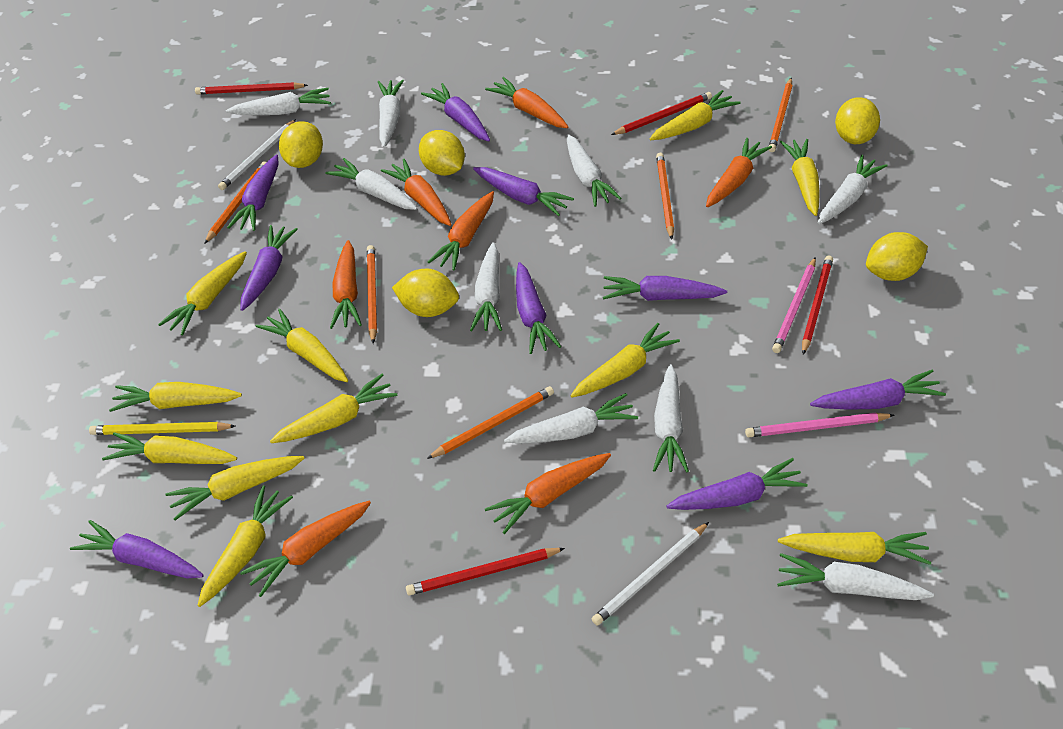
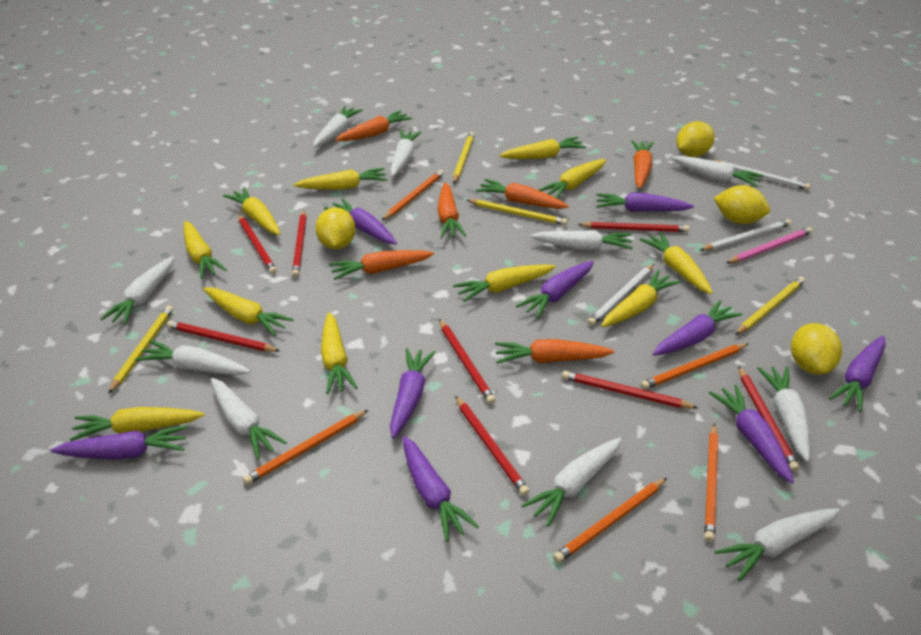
orange carrot: [240,501,371,597] [330,240,362,329] [381,159,451,226] [428,191,494,271] [485,77,568,128] [485,453,611,534] [706,138,772,207] = 7 -> [329,250,434,280] [335,110,413,141] [437,182,466,238] [476,179,569,209] [495,339,614,364] [631,140,654,189] = 6
pink pencil: [745,412,894,437] [772,257,816,353] = 2 -> [726,227,813,263] = 1
red pencil: [195,82,308,95] [406,548,565,596] [611,92,712,135] [802,256,833,355] = 4 -> [167,320,280,352] [238,214,277,274] [292,210,307,277] [439,319,496,404] [455,396,530,496] [562,371,698,409] [578,222,689,232] [738,366,799,471] = 8
white carrot: [226,88,331,115] [325,158,417,210] [378,79,404,147] [470,242,502,331] [504,393,638,444] [567,134,621,207] [653,364,689,472] [777,553,934,600] [818,155,888,224] = 9 -> [100,257,174,325] [135,340,251,375] [211,378,287,459] [313,106,363,147] [390,130,421,177] [521,438,622,526] [530,230,633,250] [671,156,764,187] [714,508,840,581] [757,367,810,462] = 10
white pencil: [218,119,296,190] [592,522,709,626] = 2 -> [588,264,654,326] [700,219,791,251] [712,160,811,190] = 3
yellow lemon: [279,121,323,168] [392,269,459,317] [419,130,465,176] [835,97,880,144] [866,232,928,281] = 5 -> [315,207,356,250] [676,121,715,157] [714,185,770,224] [791,323,842,375] = 4
yellow pencil: [89,422,236,435] = 1 -> [108,306,173,394] [453,132,475,184] [467,199,568,225] [735,277,805,335] = 4

